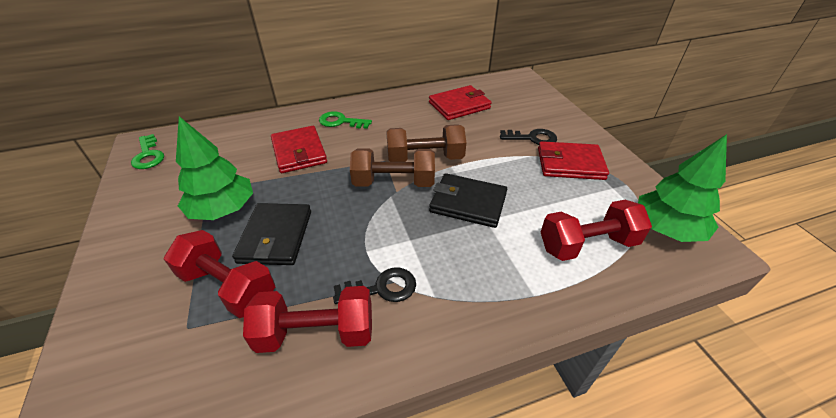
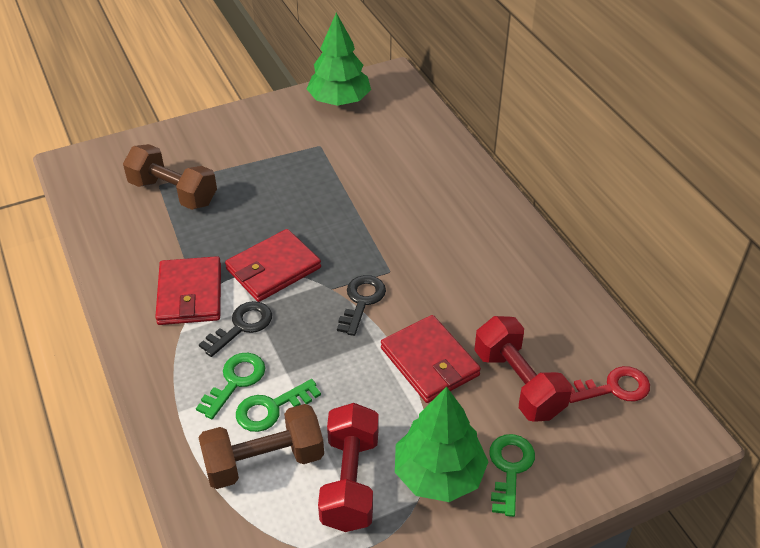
black wallet: [232,203,311,265] [429,173,507,228] = 2 -> none = 0
green key: [131,134,164,169] [319,111,372,129] = 2 -> [196,353,265,419] [236,379,321,432] [489,434,535,517] = 3
red dumbbell: [164,230,275,318] [243,286,372,353] [541,200,652,261] = 3 -> [318,403,379,532] [474,316,572,422] = 2
red key: none = 0 -> [569,366,650,403] = 1

